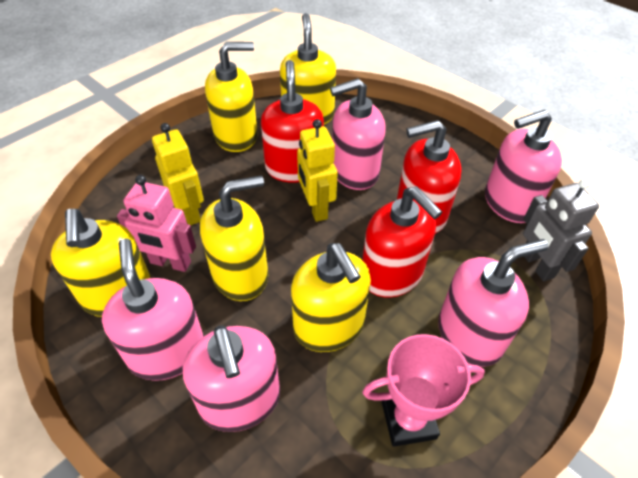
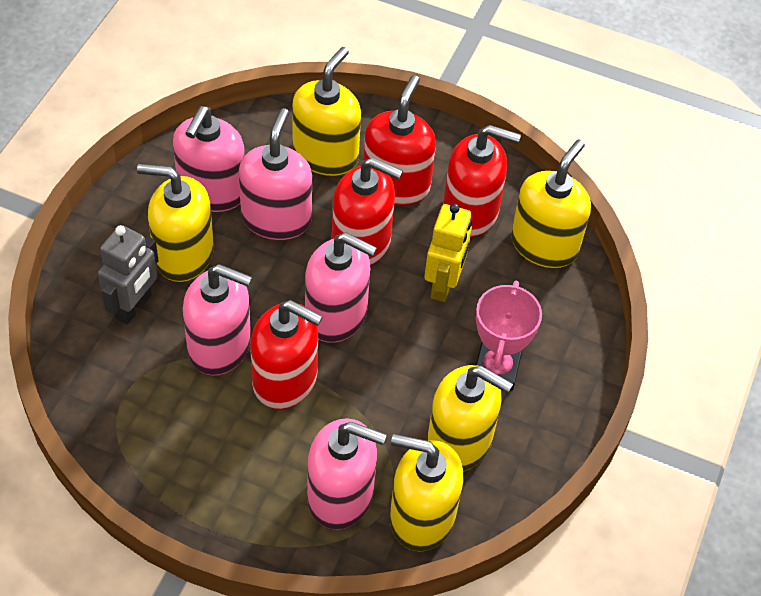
pink robot: [117,175,196,272] = 1 -> none = 0
red soap dispenser: [261,60,324,183] [362,186,442,298] [397,120,462,234] = 3 -> [250,300,323,409] [332,157,403,266] [363,75,436,205] [443,125,521,237] = 4
yellow robot: [152,123,204,226] [297,119,338,222] = 2 -> [424,203,472,302] = 1

